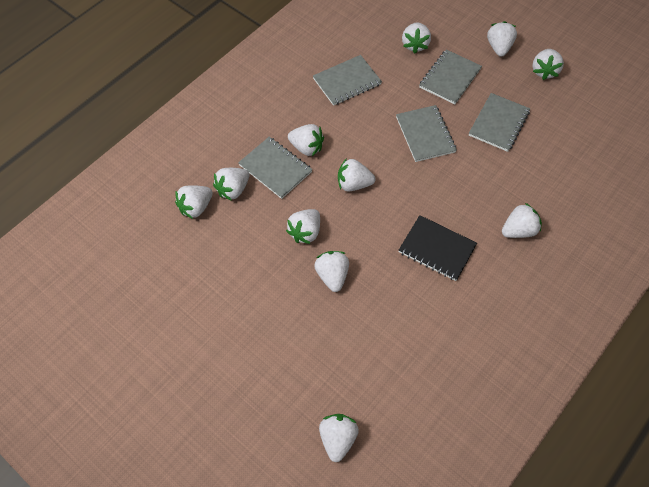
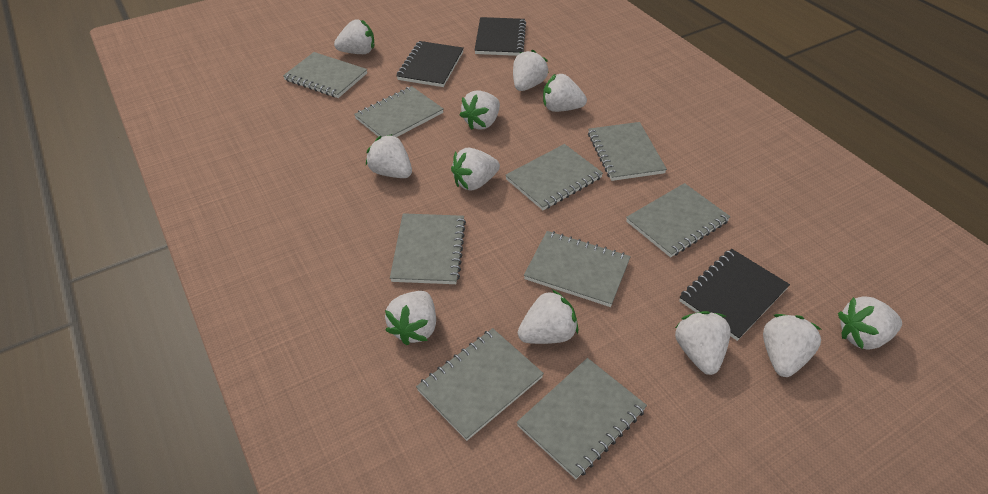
black notebook: [398,215,477,281] = 1 -> [397,41,464,87] [475,17,526,56] [679,249,790,341] = 3
grey notebook: [238,137,312,199] [313,55,382,106] [396,105,457,162] [419,49,482,104] [469,93,530,152] = 5 -> [283,52,367,98] [354,86,443,137] [390,213,466,284] [416,328,544,441] [505,144,603,210] [517,358,647,479] [524,231,631,307] [588,122,667,181] [626,183,731,257] = 9

